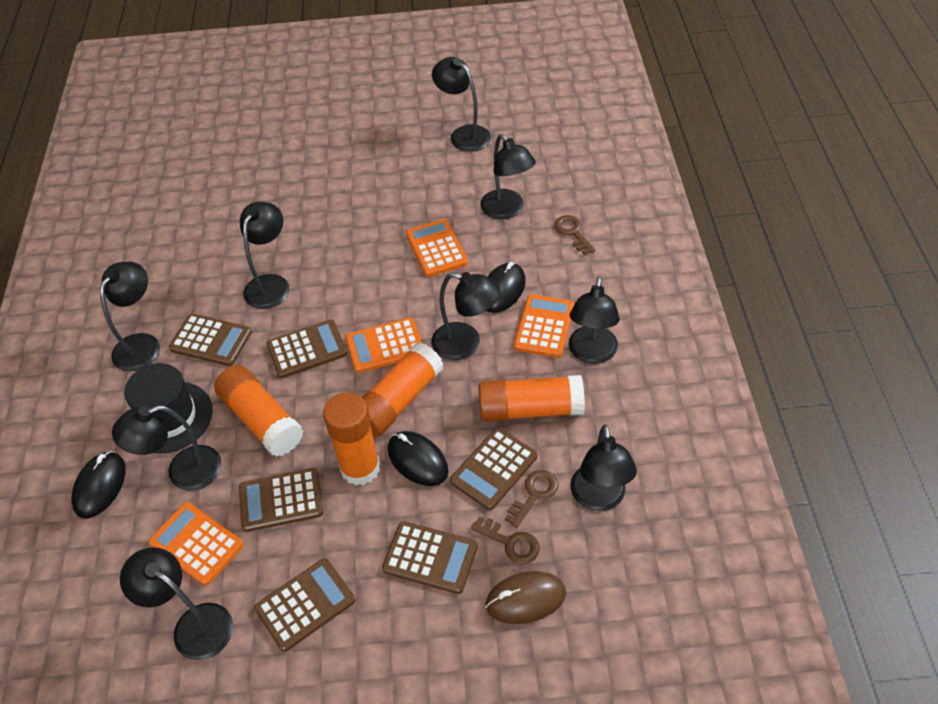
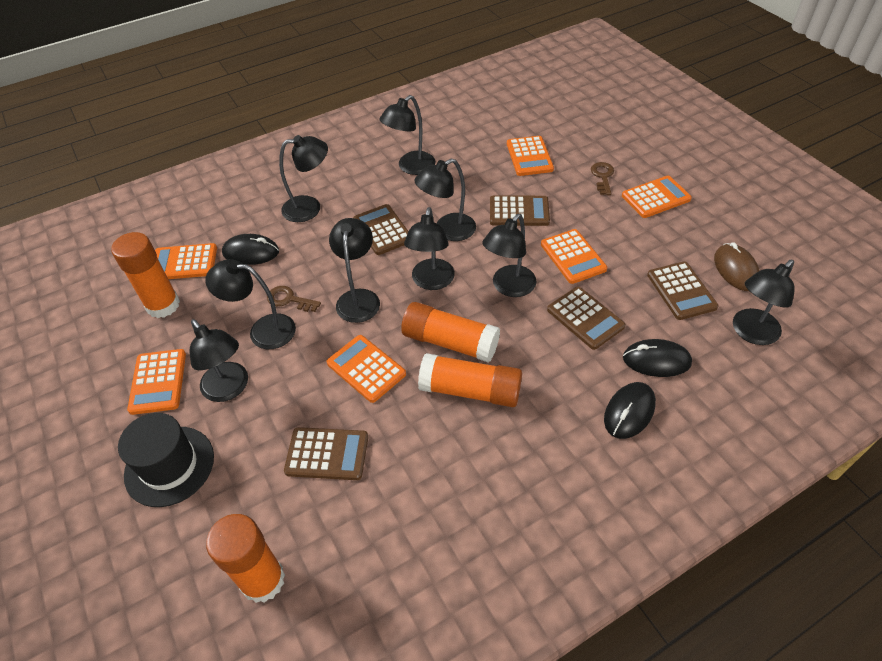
brown calculator: [169,314,252,366] [239,468,323,532] [254,558,355,652] [266,319,347,378] [382,521,478,594] [450,428,537,510] = 6 -> [284,427,368,480] [353,204,409,255] [490,195,550,226] [547,287,626,350] [647,262,719,320] = 5
brown key: [471,516,540,564] [505,470,558,528] [554,215,595,255] = 3 -> [267,286,321,312] [591,162,614,195] = 2
orange calculator: [148,502,244,586] [345,317,422,373] [406,219,468,277] [514,294,574,358] = 4 -> [127,349,186,415] [155,243,217,279] [327,335,406,403] [507,136,554,176] [541,229,607,284] [622,176,692,218] = 6

